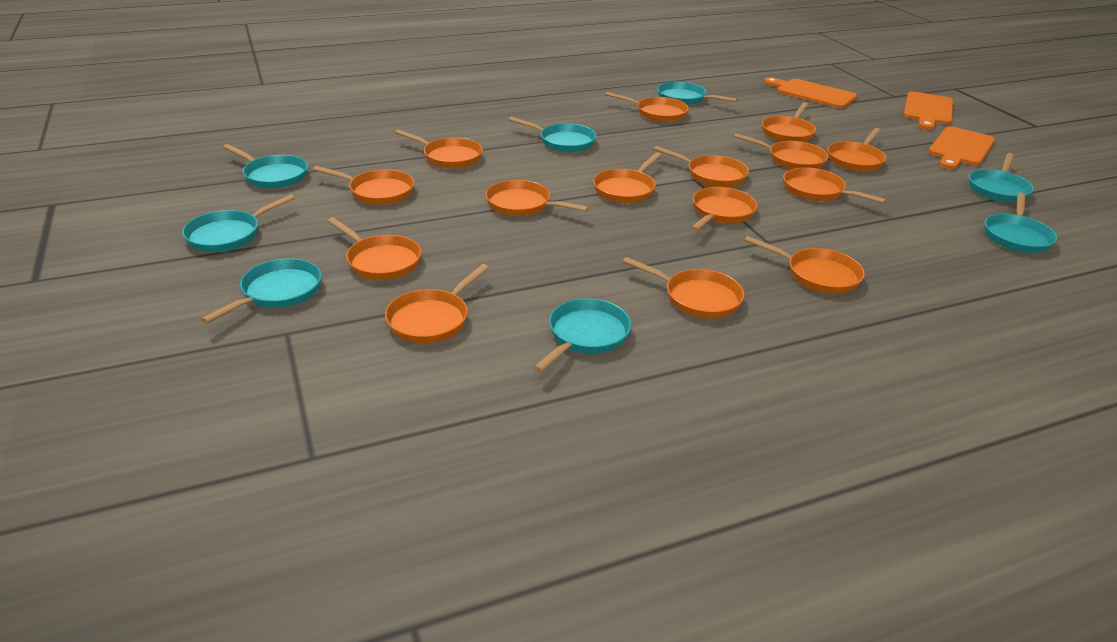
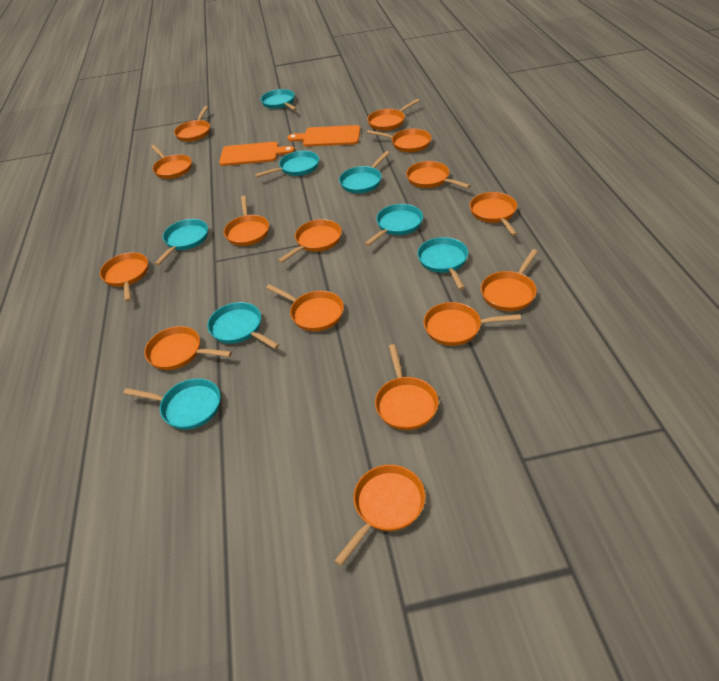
orange cutting board: [764,77,857,108] [903,91,953,130] [928,126,995,170] = 3 -> [219,142,295,166] [287,125,360,147] = 2

